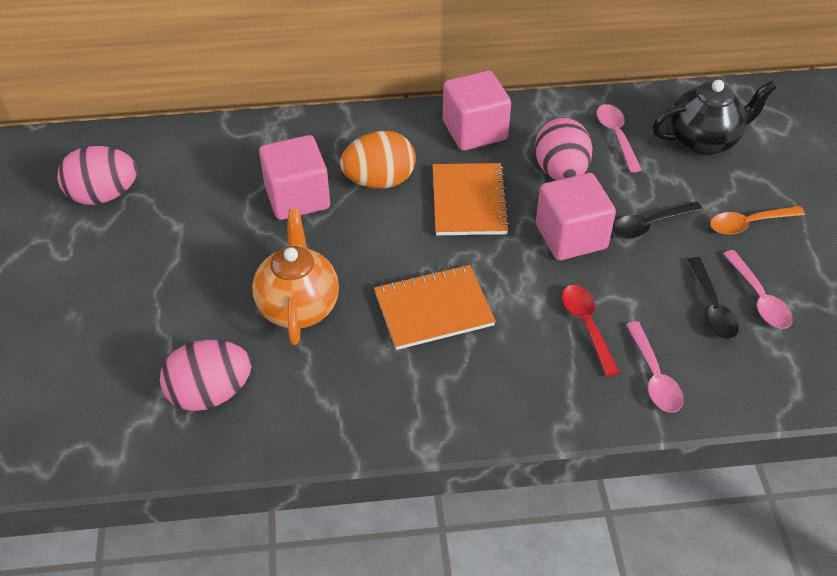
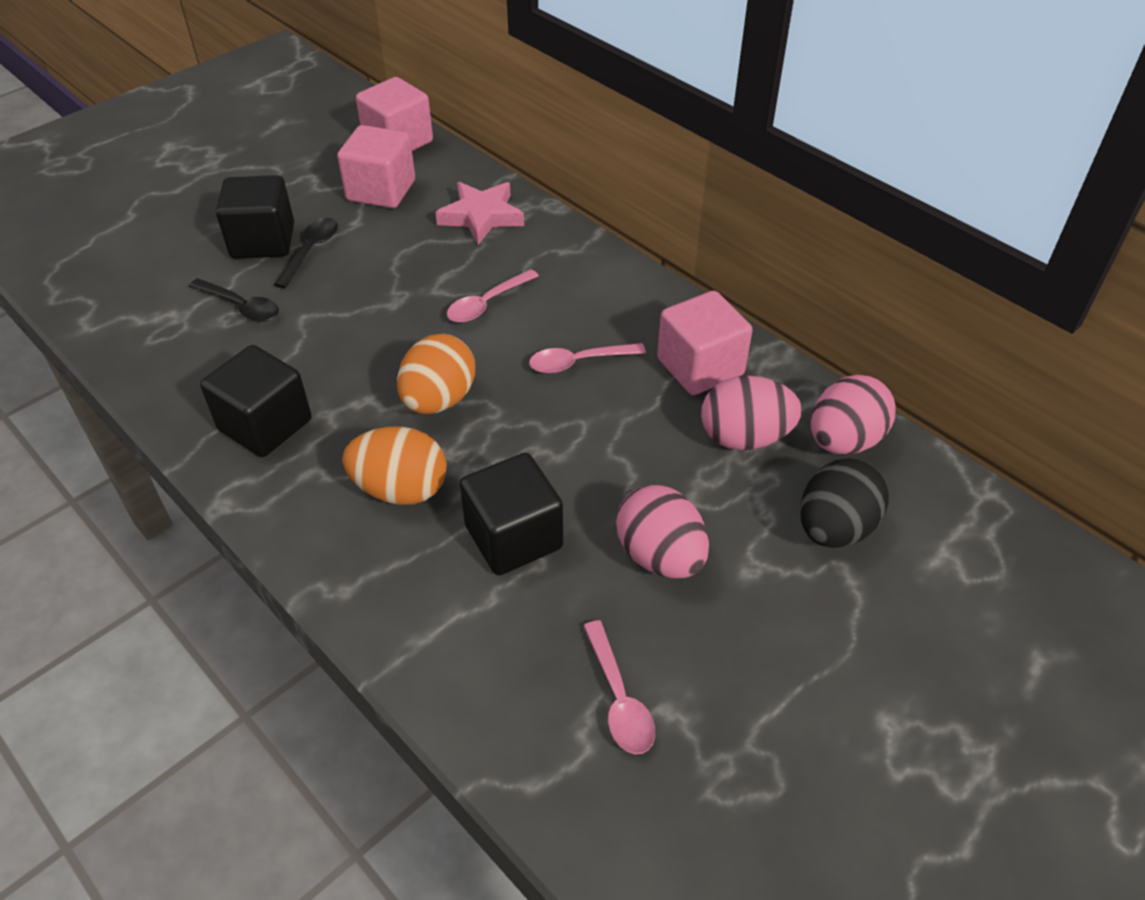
black cube: none = 0 -> [200,345,311,457] [216,175,294,259] [460,453,563,575] = 3
black egg: none = 0 -> [800,458,889,548] = 1
black teapot: [652,80,777,156] = 1 -> none = 0
orange egg: [340,131,416,189] = 1 -> [343,426,447,505] [397,334,475,414] = 2
orange notebook: [374,265,496,350] [433,163,510,235] = 2 -> none = 0
orange spoon: [710,206,805,235] = 1 -> none = 0
orange teapot: [252,209,339,345] = 1 -> none = 0
pink star: none = 0 -> [436,182,524,245] = 1
red spoon: [562,285,619,376] = 1 -> none = 0

